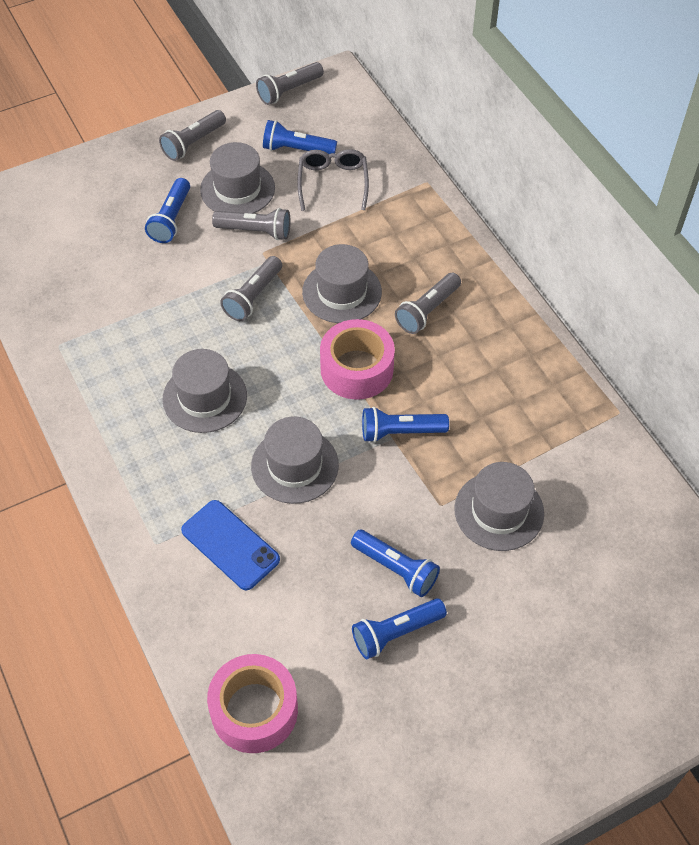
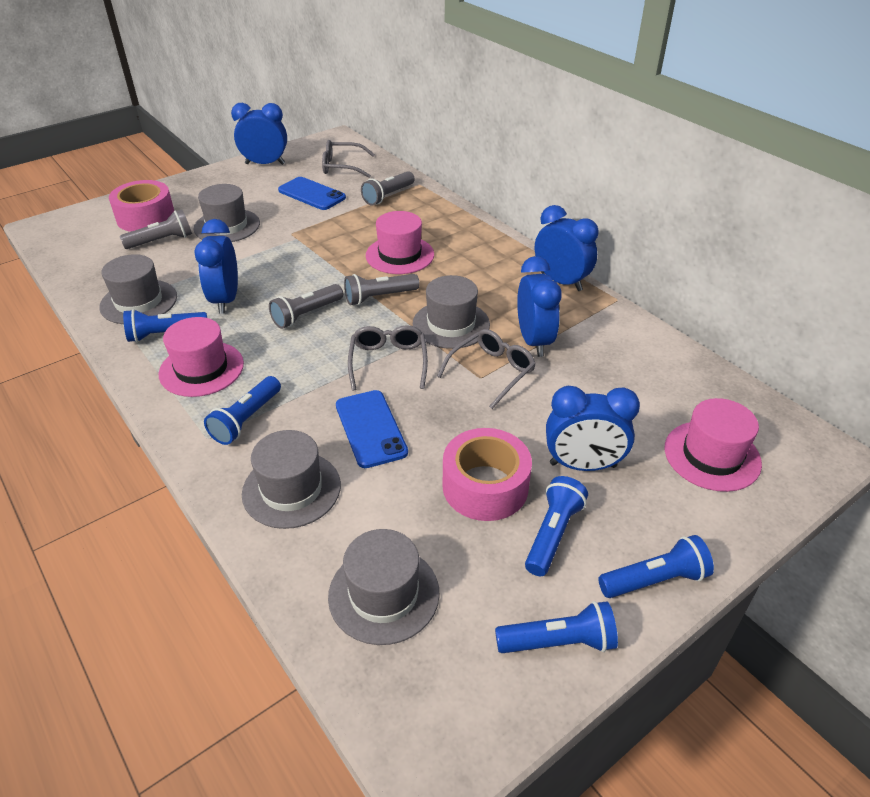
blue clock: none = 0 -> [194,219,238,314] [231,103,287,165] [517,256,562,357] [535,205,598,291] [546,386,640,471] = 5
blue phone: [181,500,280,590] = 1 -> [278,177,346,210] [336,390,408,468] = 2
grey flashlight: [159,110,226,161] [212,208,290,240] [220,256,282,321] [256,62,324,105] [395,273,461,334] = 5 -> [120,210,192,249] [269,284,343,329] [344,274,419,305] [361,171,415,205] = 4
grey glasses: [297,149,369,211] = 1 -> [322,140,375,178] [348,325,428,391] [437,329,536,409] = 3
pink hat: none = 0 -> [159,317,244,397] [366,211,434,274] [664,398,762,492] = 3

